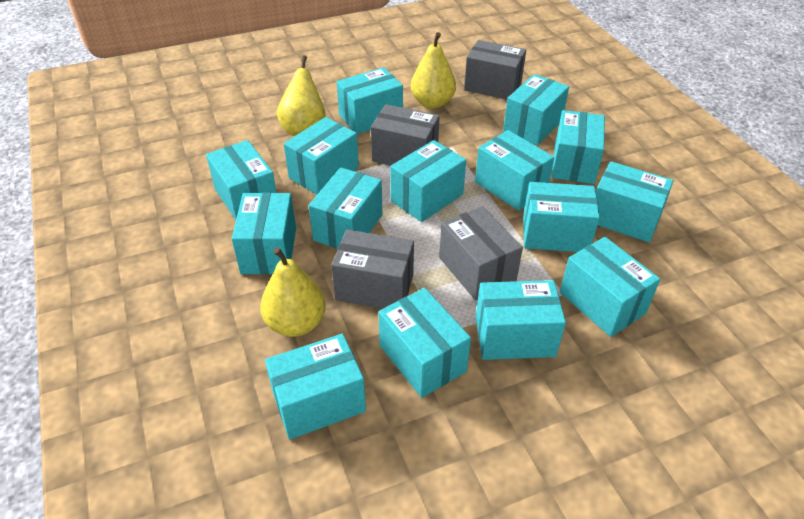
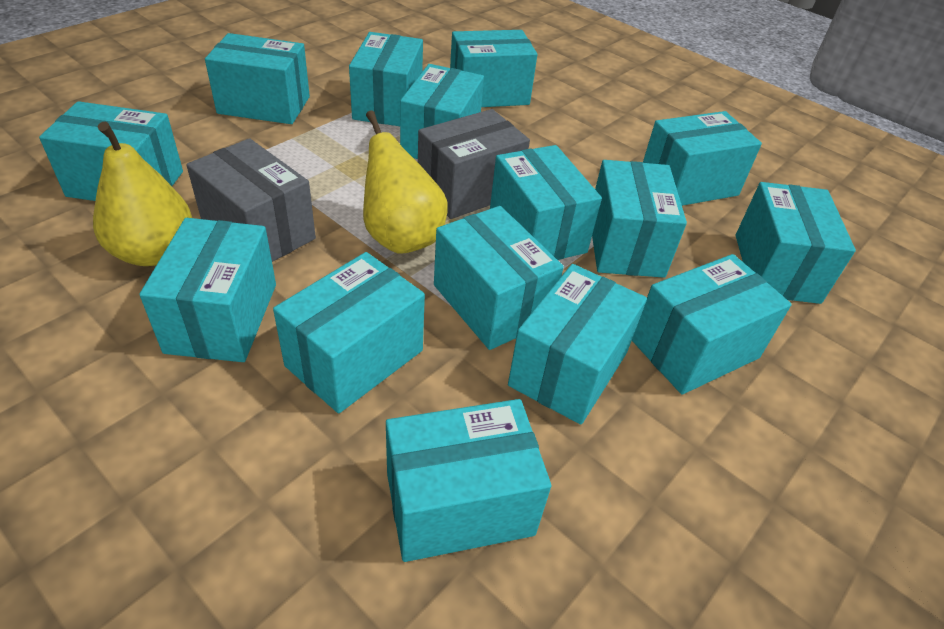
grey box: [331,229,414,309] [371,104,440,166] [439,206,523,300] [464,40,526,100] = 4 -> [186,138,316,262] [418,109,530,219] = 2
yellow pear: [260,247,326,337] [277,55,325,136] [411,32,456,109] = 3 -> [93,122,192,266] [363,110,448,254] = 2

